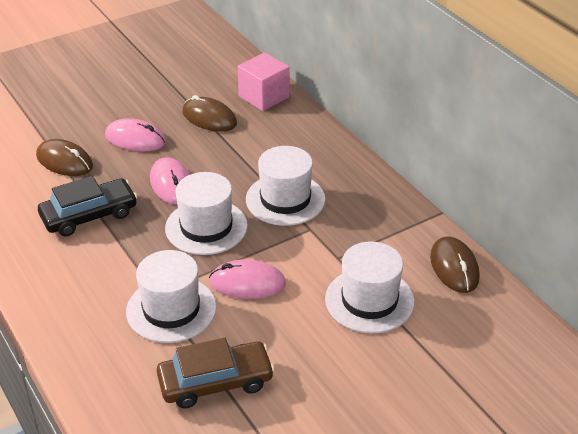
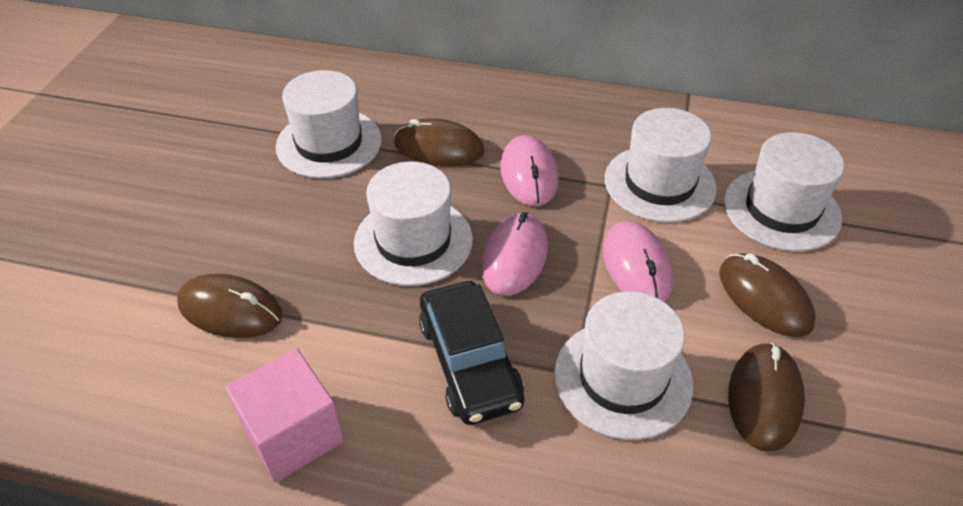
brown car: [157,338,275,409] = 1 -> none = 0
brown mouse: [36,139,93,176] [182,95,237,132] [430,236,480,293] = 3 -> [177,274,282,338] [394,118,484,166] [719,253,816,337] [728,343,805,452] = 4
white hat: [126,250,217,343] [165,172,248,255] [246,146,325,226] [325,241,415,333] = 4 -> [276,70,382,178] [354,162,473,286] [554,291,693,440] [605,108,717,223] [724,132,845,252] = 5

